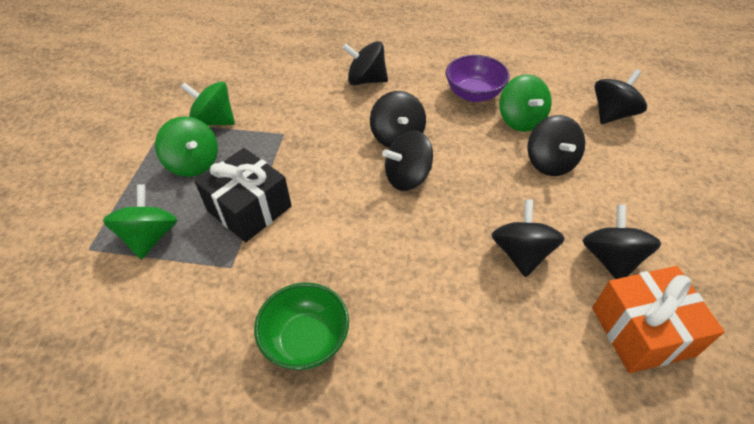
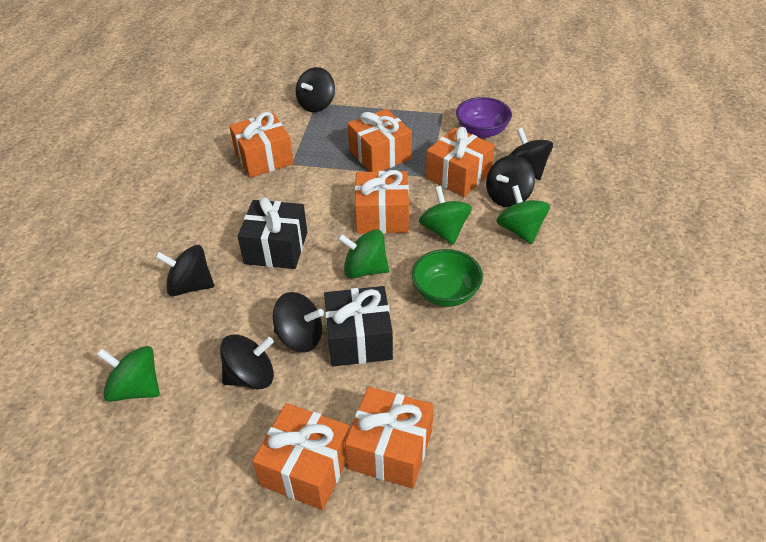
black gift: [195,148,292,242] = 1 -> [238,197,307,269] [324,286,393,366] = 2
black spinning top: [342,41,388,85] [370,91,426,148] [382,130,433,191] [492,199,565,277] [527,115,585,176] [583,204,661,279] [595,69,647,124] = 7 -> [155,245,214,296] [220,334,274,389] [273,292,324,353] [296,67,335,112] [486,155,535,207] [509,128,553,180] = 6
orange gift: [592,266,725,373] = 1 -> [229,112,294,178] [252,403,350,510] [345,387,434,489] [348,109,412,172] [355,170,409,234] [426,127,495,197] = 6

